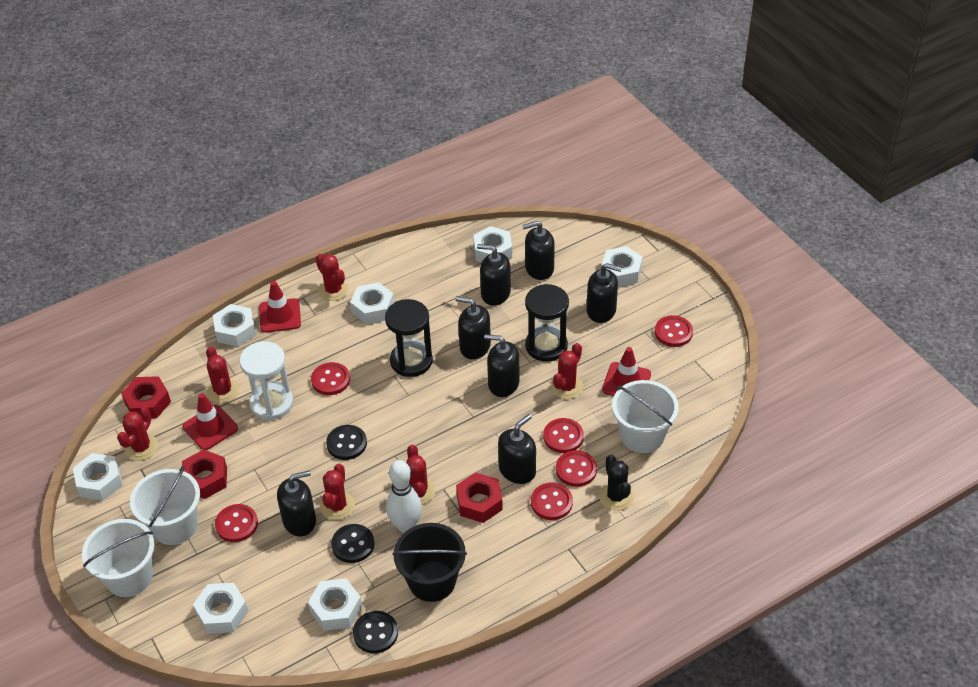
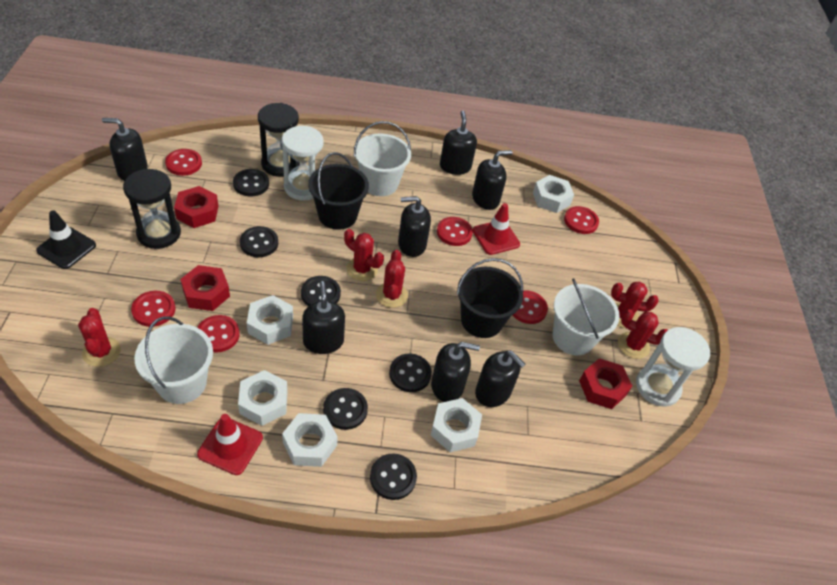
black bucket: [392,523,467,602] = 1 -> [308,152,369,230] [457,258,523,338] = 2
black button: [326,425,367,460] [331,524,374,563] [353,611,398,653] = 3 -> [233,169,269,196] [240,226,278,258] [301,276,341,306] [323,388,368,430] [370,453,417,500] [389,353,432,392] = 6
black cactus: [599,455,634,511] = 1 -> none = 0
black traffic cone: none = 0 -> [36,210,96,269] = 1
red cactus: [117,407,158,461] [206,347,239,403] [316,254,349,301] [320,464,355,520] [407,445,436,505] [551,343,583,399] = 6 -> [78,308,121,367] [344,229,384,281] [376,250,408,308] [611,281,659,328] [618,309,667,359] = 5
red traffic cone: [183,393,238,450] [259,281,301,333] [602,347,651,396] = 3 -> [197,414,263,475] [473,203,520,255] = 2
white bowling pin: [386,460,422,533] = 1 -> none = 0
white hourglass: [239,341,294,420] = 1 -> [282,126,324,201] [636,327,710,407] = 2
white nut: [73,453,123,501] [193,583,248,634] [213,304,256,347] [308,579,362,631] [350,282,394,324] [473,226,512,263] [602,246,643,287] = 7 -> [238,370,288,426] [247,295,293,345] [282,413,338,467] [431,398,482,452] [533,175,574,213] = 5

